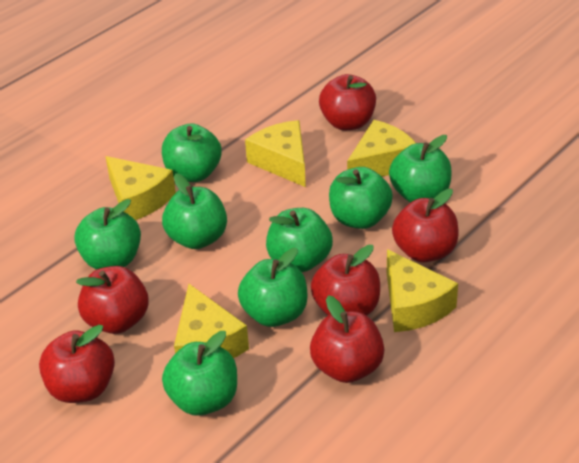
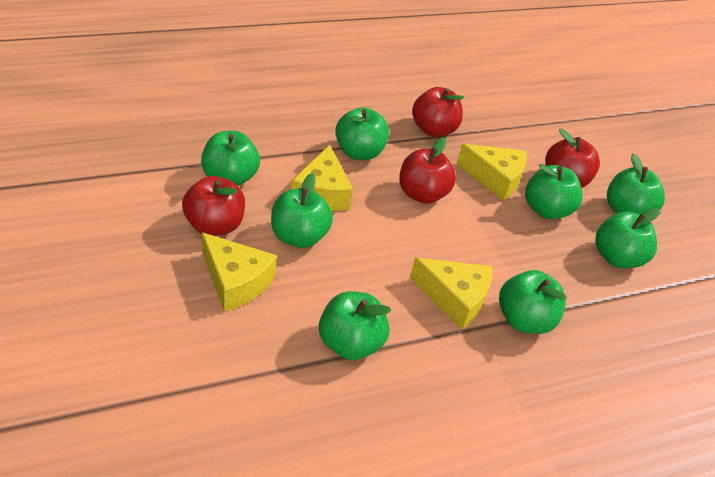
red apple: [39,325,115,403] [76,266,149,334] [310,295,385,383] [311,245,380,315] [319,74,376,130] [392,189,459,262] = 6 -> [182,176,245,236] [399,137,456,204] [412,87,464,137] [545,129,600,188] = 4
yellow cheese: [105,156,176,220] [174,284,249,358] [245,120,306,187] [347,120,416,177] [387,249,458,332] = 5 -> [202,232,277,312] [291,145,353,211] [410,258,492,329] [457,144,527,201] = 4

